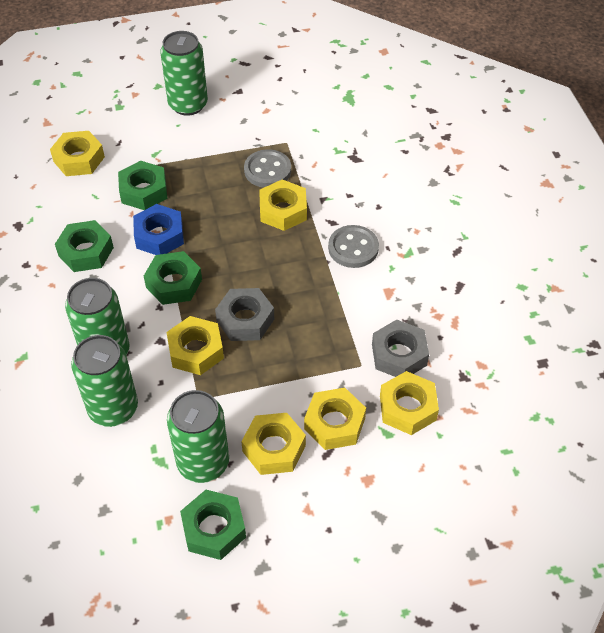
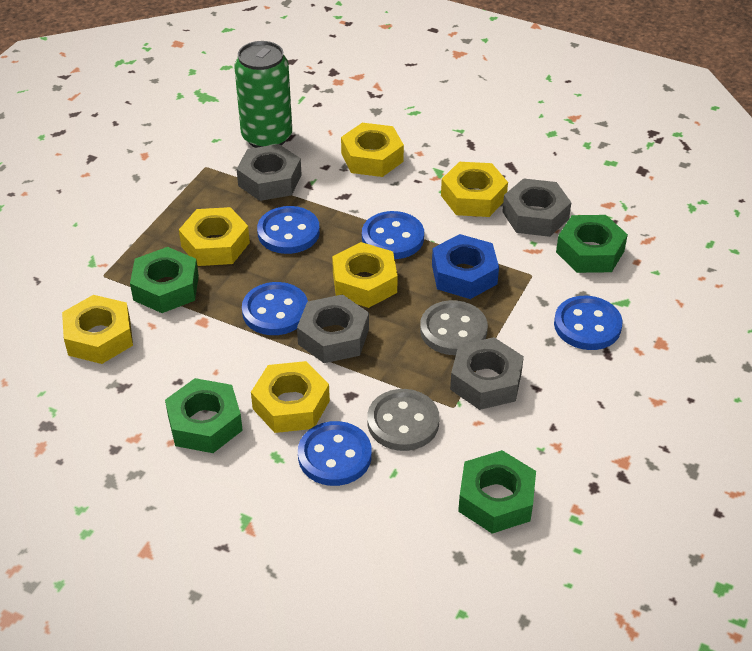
blue button: none = 0 -> [242,282,308,335] [257,206,320,254] [298,421,372,486] [362,211,424,259] [554,296,623,350] = 5
green can: [65,278,130,355] [71,335,138,427] [160,31,208,116] [167,390,229,483] = 4 -> [234,41,292,148] = 1
grey nut: [215,288,274,341] [372,320,429,377] = 2 -> [237,144,302,201] [297,294,369,363] [450,337,524,410] [502,178,572,237] = 4

